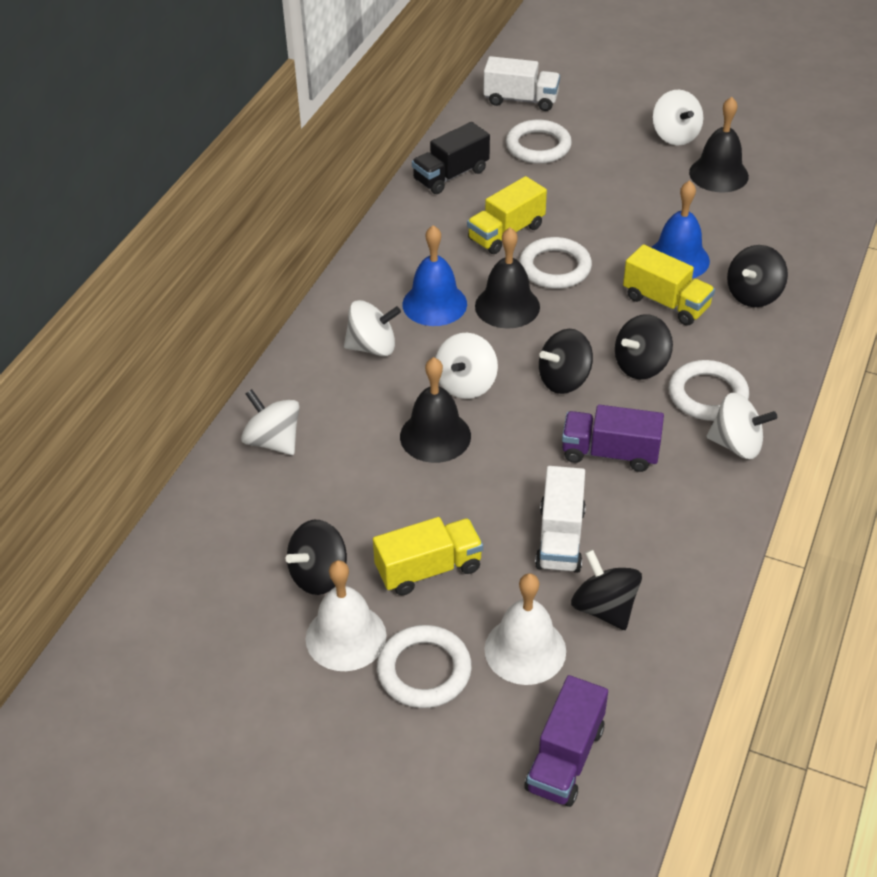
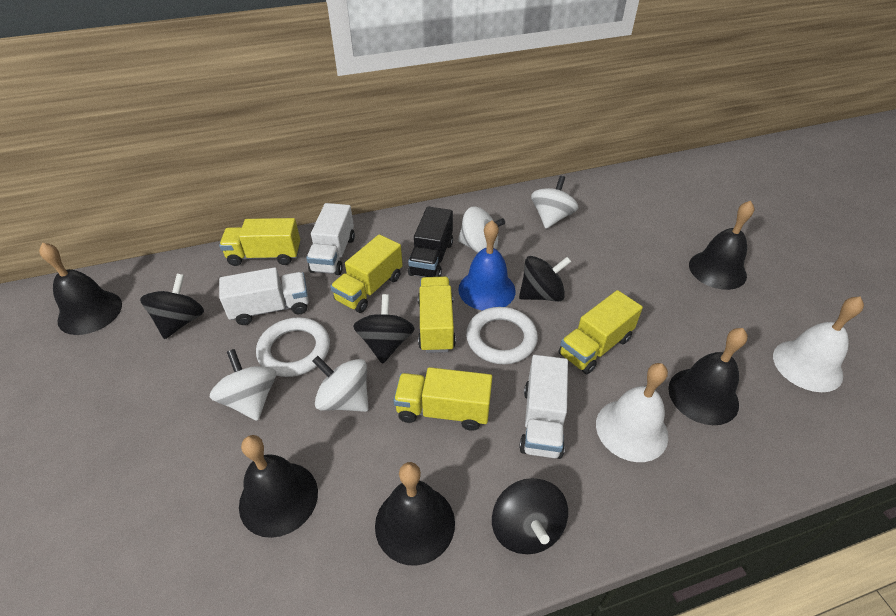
black bell: [400,357,471,463] [475,228,540,329] [689,97,749,192] = 3 -> [39,243,122,335] [239,435,318,538] [375,462,455,566] [668,328,748,425] [689,201,754,290] = 5
black spinning top: [286,520,347,595] [539,329,593,394] [571,549,642,630] [615,314,673,380] [727,245,788,307] = 5 -> [140,274,204,339] [353,294,415,364] [492,478,568,554] [519,256,572,302] = 4
blue bell: [402,225,467,326] [651,180,710,278] = 2 -> [458,220,516,310] = 1
purple truck: [524,675,608,807] [562,405,664,472] = 2 -> none = 0
white ring: [377,625,472,708] [506,120,572,164] [519,237,592,289] [669,360,749,421] = 4 -> [256,317,330,377] [466,307,538,364] = 2
white spinning top: [241,389,300,455] [344,300,401,356] [436,333,498,399] [653,90,703,145] [707,393,777,459] = 5 -> [210,349,276,421] [312,356,369,412] [458,206,505,253] [531,176,579,229] = 4
white truck: [483,56,560,111] [535,466,586,573] = 2 -> [219,267,309,325] [306,203,355,275] [519,355,568,459] = 3
yellow truck: [373,517,483,596] [467,176,547,254] [623,244,715,325] = 3 -> [219,218,300,266] [330,234,403,313] [394,367,492,431] [418,277,456,353] [559,290,643,374] = 5

